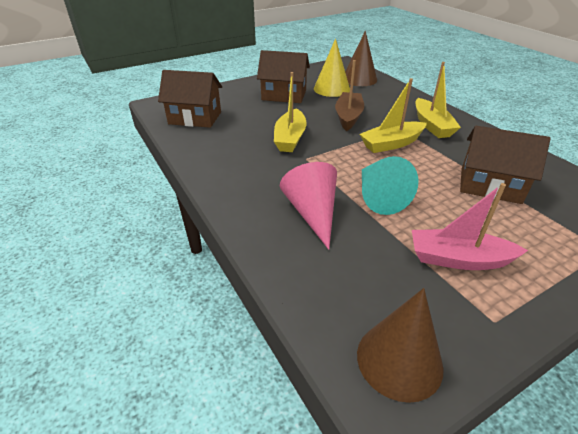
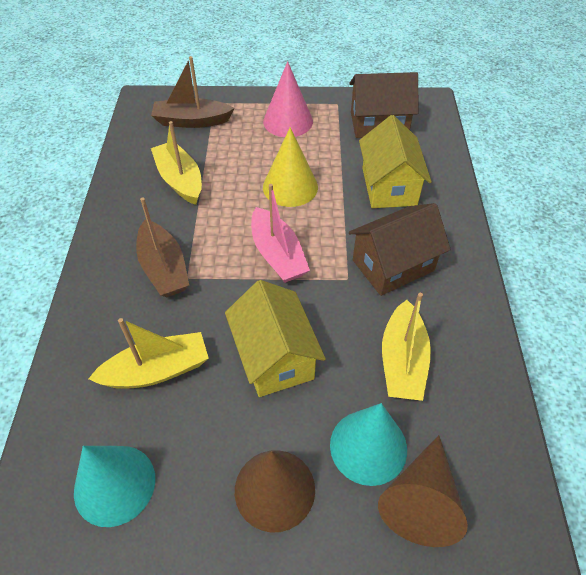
brown boat: [335,60,364,131] = 1 -> [136,197,189,297] [151,56,234,128] = 2
brown house: [158,70,222,128] [257,50,310,103] [460,126,551,204] = 3 -> [349,72,418,138] [349,203,451,296] = 2
turquoise cone: [362,156,419,215] = 1 -> [74,446,155,527] [330,403,407,486] = 2
yellow house: none = 0 -> [225,280,326,397] [359,115,432,208] = 2

